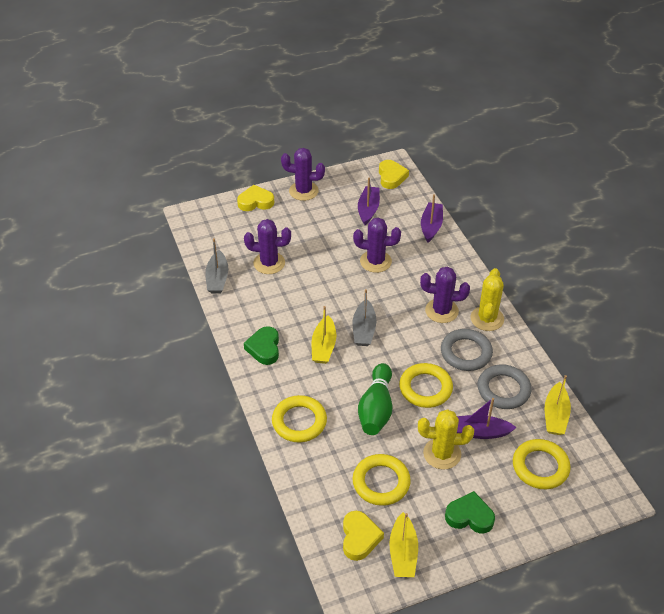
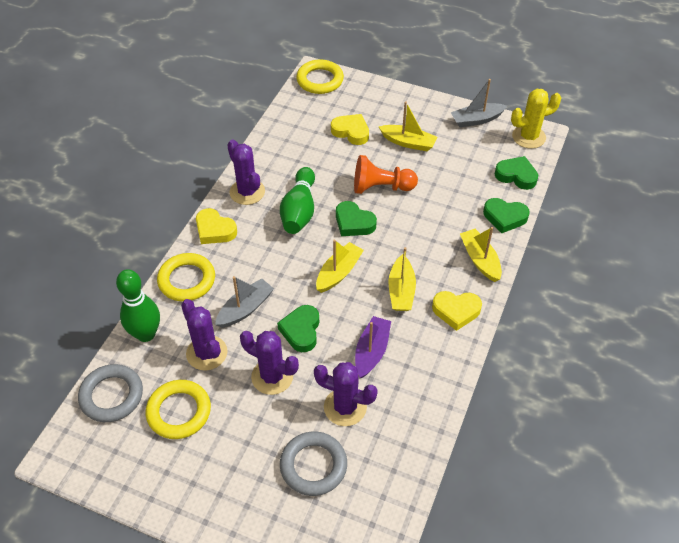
green bowling pin: [358,363,393,435] = 1 -> [116,269,160,342] [280,167,315,234] = 2
green heart: [244,326,279,365] [445,491,495,533] = 2 -> [277,305,319,352] [336,201,377,236] [483,198,530,233] [495,156,538,190] = 4
orange pawn: none = 0 -> [354,155,418,194] = 1
purple boat: [358,177,380,225] [421,194,443,243] [457,398,517,439] = 3 -> [355,316,391,378] = 1
yellow boat: [312,306,336,364] [389,512,418,577] [545,375,571,435] = 3 -> [316,240,364,293] [379,101,437,151] [388,247,416,311] [460,227,502,282] = 4
yellow cactus: [418,409,474,469] [471,268,504,331] = 2 -> [511,89,561,149] = 1
yellow ring: [272,395,327,442] [352,454,411,506] [399,363,453,408] [513,439,571,489] = 4 -> [146,380,211,439] [157,253,215,302] [296,59,344,94] = 3

